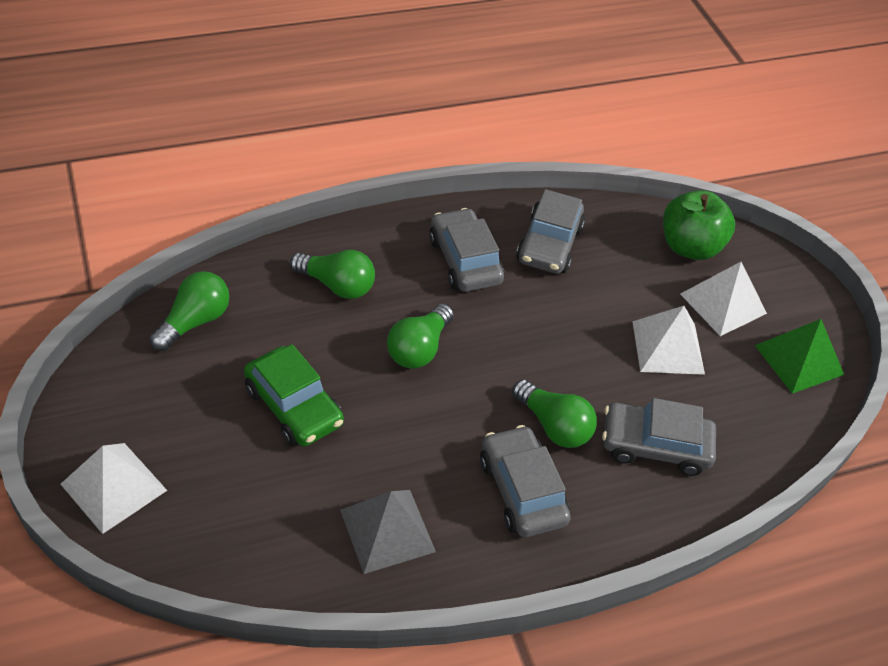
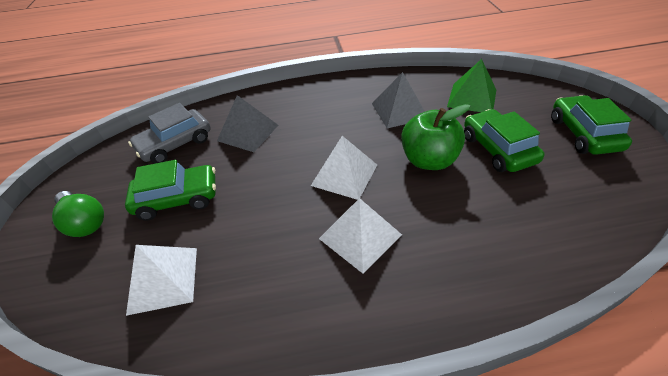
green car: [244,344,344,446] = 1 -> [125,160,216,221] [464,109,544,172] [551,95,632,155] = 3
green light bulb: [149,271,230,351] [290,250,375,299] [387,304,454,369] [512,379,597,448] = 4 -> [52,191,104,237] = 1
grey car: [429,208,504,292] [480,425,571,537] [516,189,585,274] [602,398,716,476] = 4 -> [128,103,211,164] = 1
grey pyramid: [340,490,436,574] = 1 -> [217,95,278,152] [372,72,425,128] = 2

